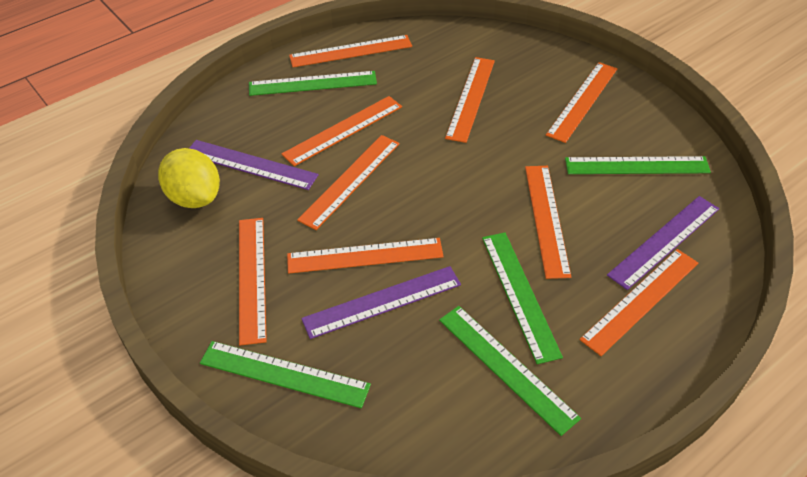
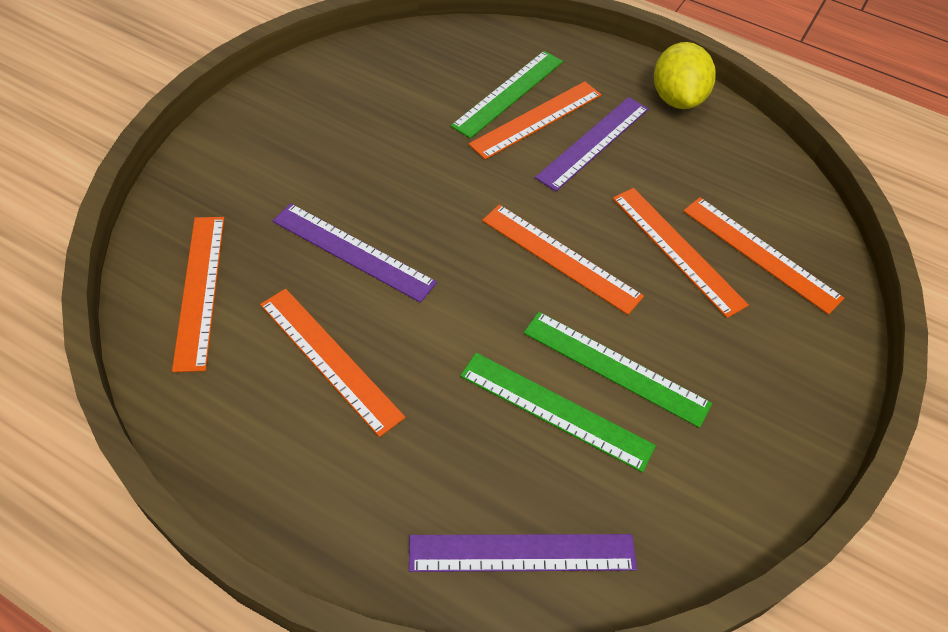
green ruler: [200,341,371,408] [249,71,377,96] [439,306,581,436] [482,232,563,364] [565,156,711,174] = 5 -> [451,51,563,139] [460,353,656,472] [524,312,712,428] = 3
orange ruler: [239,218,267,346] [282,96,402,166] [287,238,444,274] [289,35,412,67] [297,135,400,230] [445,57,495,143] [525,166,571,279] [546,62,617,143] [579,249,698,356] = 9 -> [172,217,224,372] [260,289,405,437] [468,81,602,160] [482,204,644,315] [612,188,749,318] [683,197,844,315] = 6

